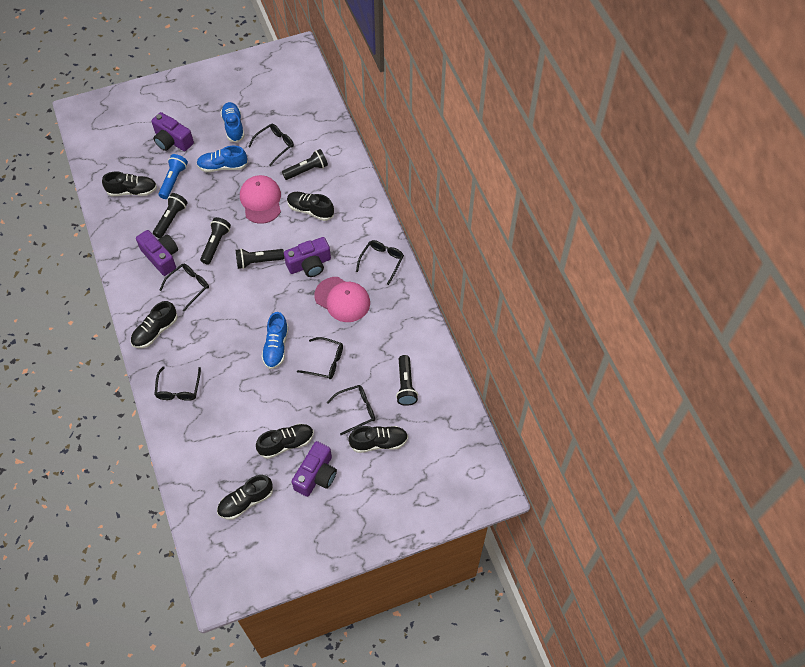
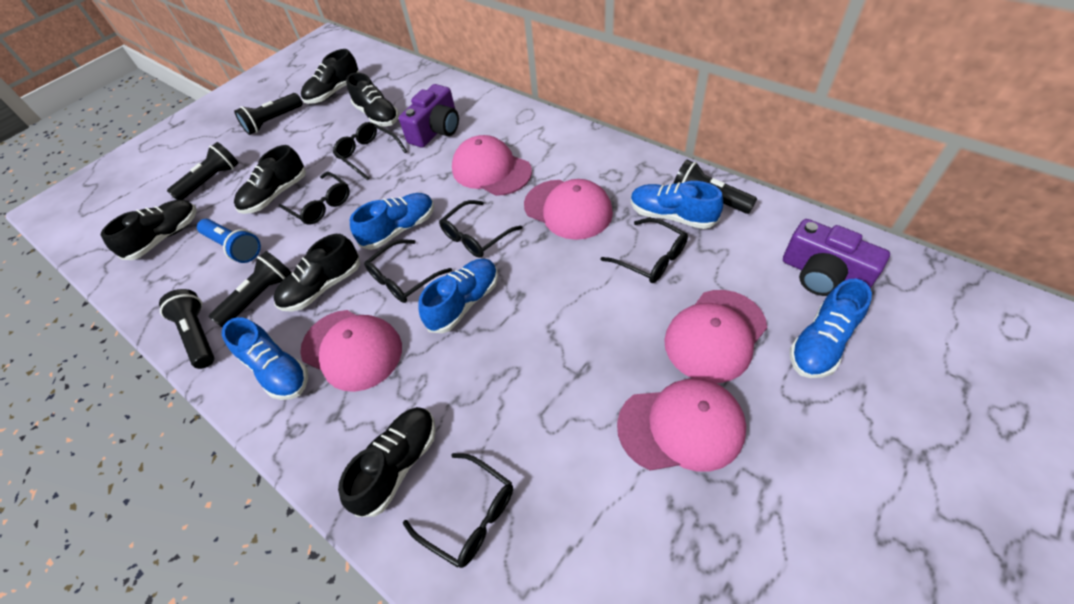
blue shoe: [196,146,248,172] [220,102,244,143] [261,312,289,369] = 3 -> [222,317,308,400] [350,193,434,250] [418,259,498,333] [631,181,723,229] [790,279,872,378] = 5
pink cap: [240,175,281,224] [314,277,370,322] = 2 -> [300,310,402,392] [452,135,532,196] [524,179,613,240] [617,378,746,472] [664,290,767,383] = 5
purple camera: [136,230,178,276] [151,112,194,151] [284,237,331,277] [292,441,337,497] = 4 -> [399,84,459,148] [783,219,890,296] = 2

